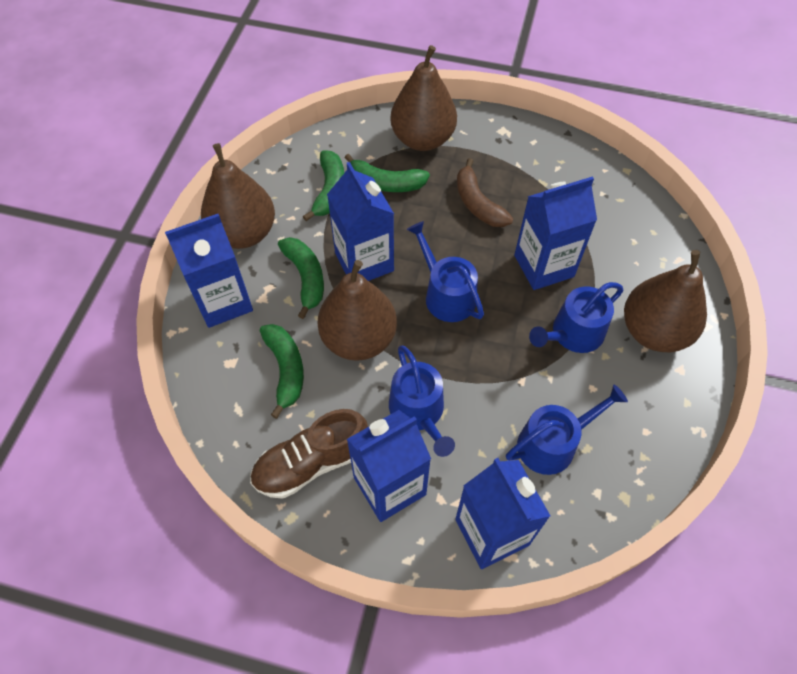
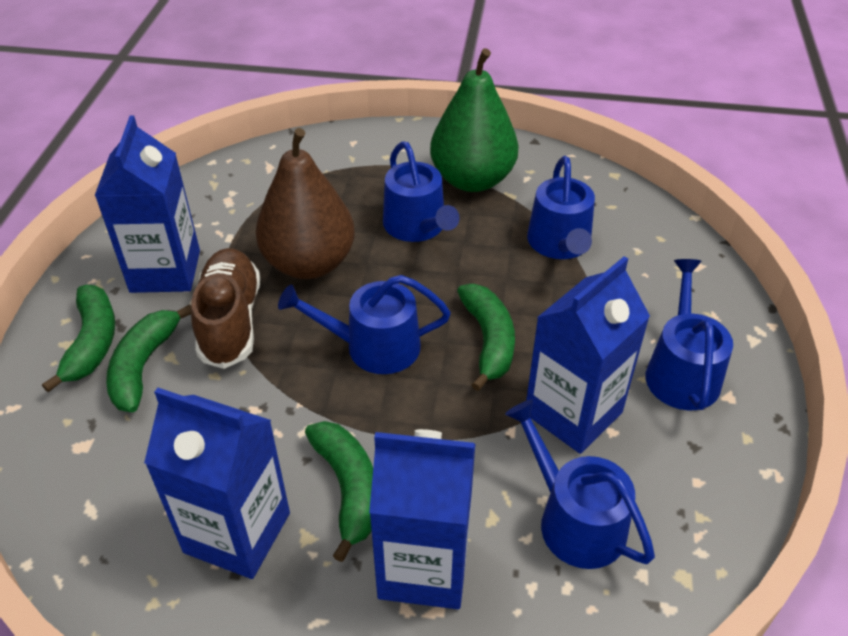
blue carton: [165,214,253,328] [327,162,394,281] [347,410,431,522] [455,458,550,569] [514,177,597,290] = 5 -> [94,116,200,293] [144,388,290,579] [369,429,475,609] [526,256,650,454] = 4
blue watering can: [389,345,455,457] [407,221,484,322] [506,385,628,475] [529,282,624,353] = 4 -> [278,275,451,374] [383,141,460,242] [505,400,655,569] [527,156,595,259] [645,259,733,410] = 5
brown banana: [457,158,513,227] = 1 -> none = 0
brown pear: [201,143,275,249] [317,260,397,361] [391,45,457,151] [624,250,707,352] = 4 -> [255,128,355,279] = 1
green pear: none = 0 -> [430,48,519,192] = 1

